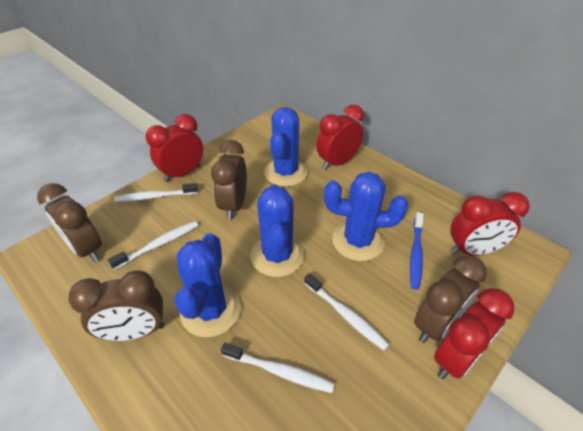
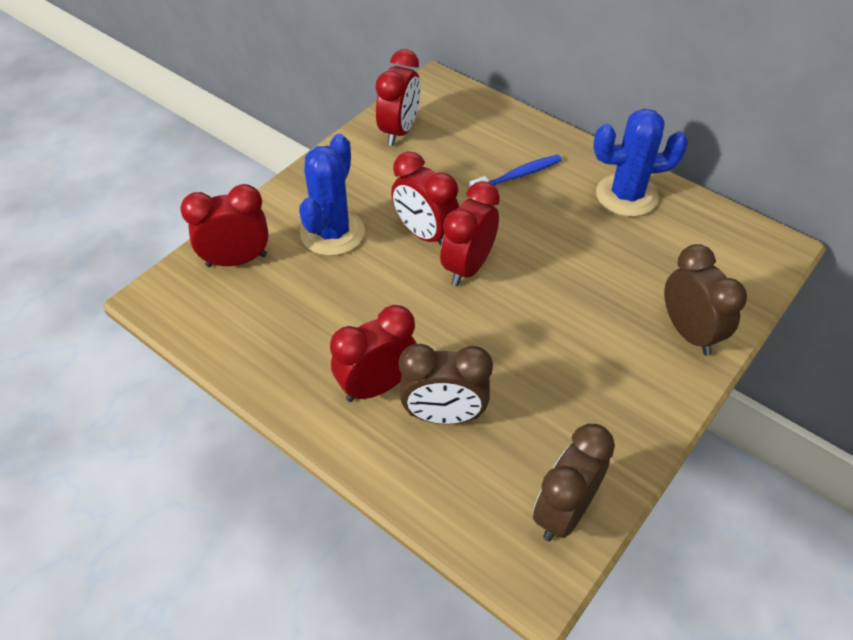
blue cactus: [175,233,241,337] [250,184,304,277] [264,107,308,187] [324,172,408,261] = 4 -> [299,134,365,256] [593,109,688,217] = 2
brown clock: [37,183,102,262] [68,271,165,341] [211,140,247,220] [414,255,487,343] = 4 -> [399,344,493,424] [533,424,615,541] [664,244,747,356] = 3
red clock: [146,114,203,182] [316,105,364,170] [434,288,514,379] [450,192,530,256] = 4 -> [180,184,269,267] [330,305,417,402] [375,49,421,146] [391,151,459,246] [440,181,500,286] = 5
white toothbrush: [108,221,199,270] [114,183,198,202] [221,343,335,393] [304,273,390,351] = 4 -> none = 0

